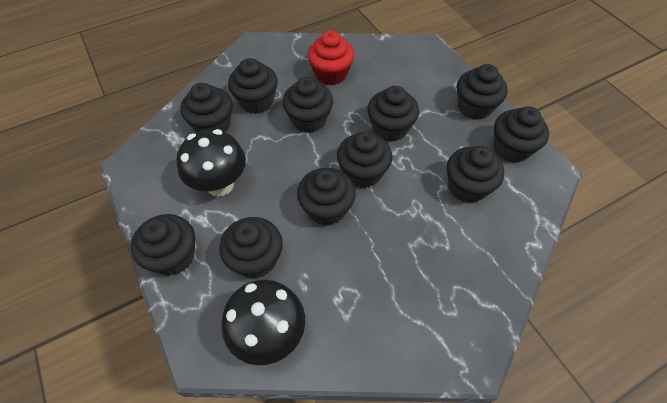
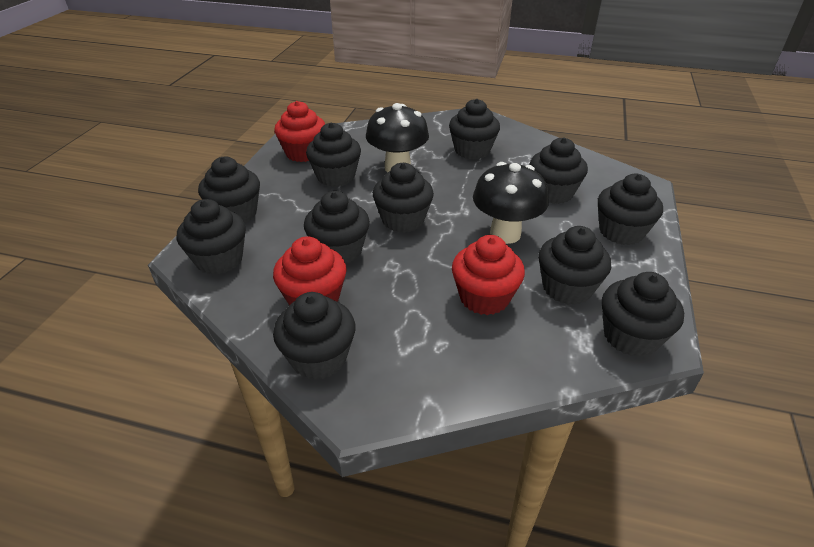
red cupcake: [307,30,355,85] = 1 -> [273,236,347,305] [274,101,325,162] [452,235,525,315] = 3

